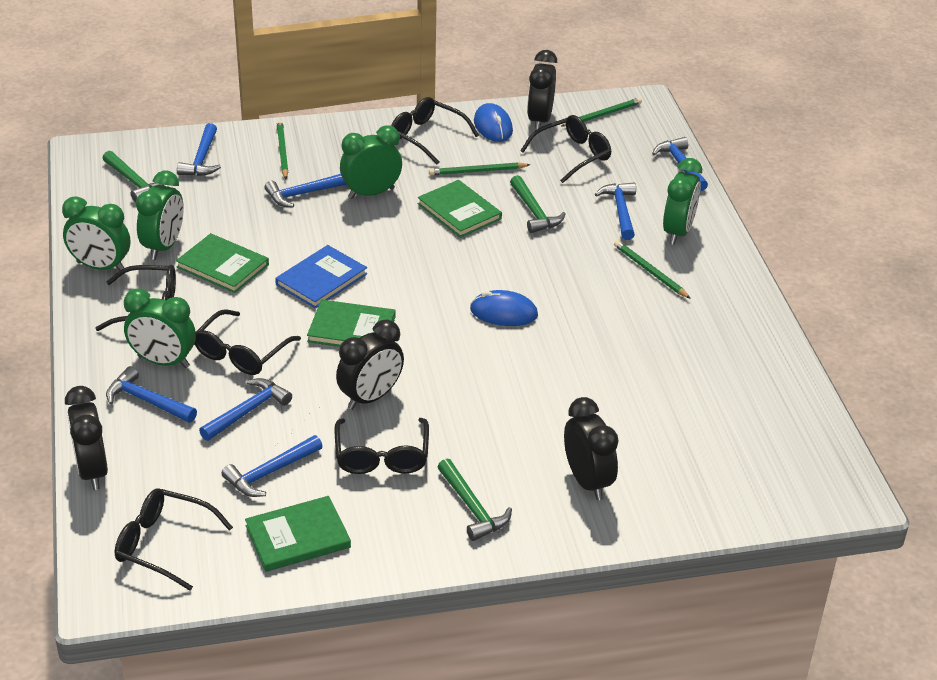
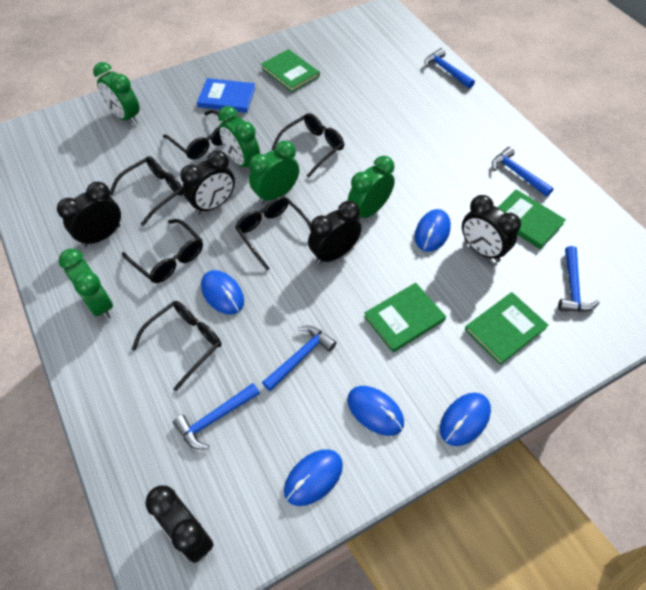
black clock: [65,386,108,490] [336,319,404,410] [527,50,557,130] [564,397,619,500] = 4 -> [57,182,121,247] [145,485,214,563] [180,150,235,215] [308,201,362,265] [462,195,521,262] = 5
blue hammer: [106,366,197,423] [177,123,221,176] [199,378,292,441] [221,435,323,497] [265,174,347,208] [595,182,636,240] [652,137,708,191] = 7 -> [173,383,260,449] [262,326,336,392] [424,48,475,89] [492,147,554,197] [558,246,600,312] = 5
blue mouse: [470,290,538,326] [474,103,513,142] = 2 -> [201,270,244,315] [284,449,343,506] [347,386,404,436] [415,209,451,252] [440,393,491,446] = 5
green hammer: [102,151,164,202] [438,458,512,541] [510,175,566,233] = 3 -> none = 0
green pencil: [277,120,288,179] [429,162,530,176] [561,98,642,126] [614,240,691,299] = 4 -> none = 0

